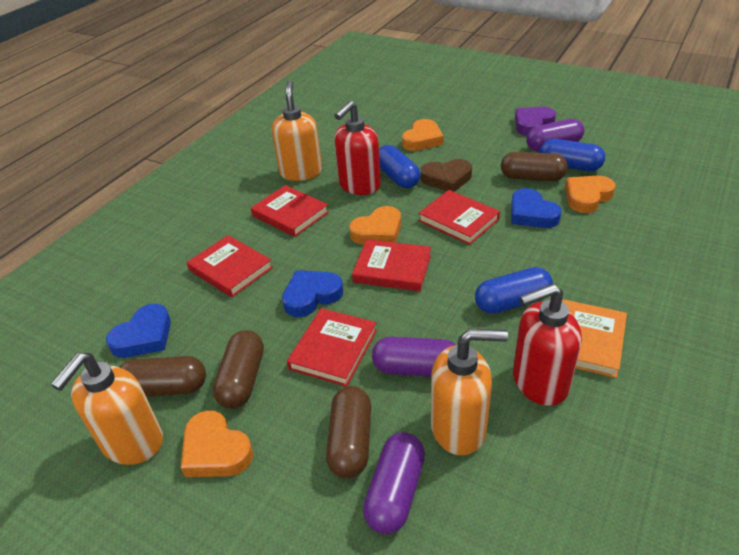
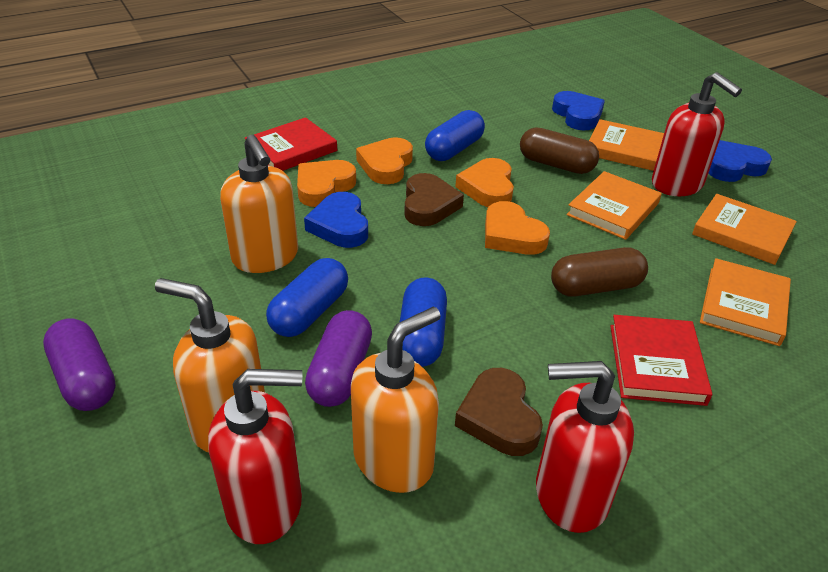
brown capsule: [119,356,206,397] [213,330,264,409] [326,386,371,478] [501,152,568,181] = 4 -> [520,127,599,174] [551,247,648,297] = 2
brown heart: [421,159,472,192] = 1 -> [404,173,464,226] [455,368,543,456] = 2
orange book: [562,299,627,378] = 1 -> [567,171,661,240] [589,119,664,171] [692,194,797,265] [700,258,791,346] = 4
purple capsule: [363,432,425,534] [372,337,456,376] [526,119,584,152] = 3 -> [43,318,116,411] [305,310,372,407] = 2
purple heart: [515,106,556,136] = 1 -> none = 0
red book: [187,235,273,297] [251,185,329,237] [287,308,377,387] [352,239,431,291] [418,190,500,245] = 5 -> [244,117,337,171] [610,315,712,406] = 2
red soap dispenser: [334,101,381,195] [513,284,582,406] = 2 -> [208,369,303,544] [536,361,634,533] [652,72,742,196] = 3

